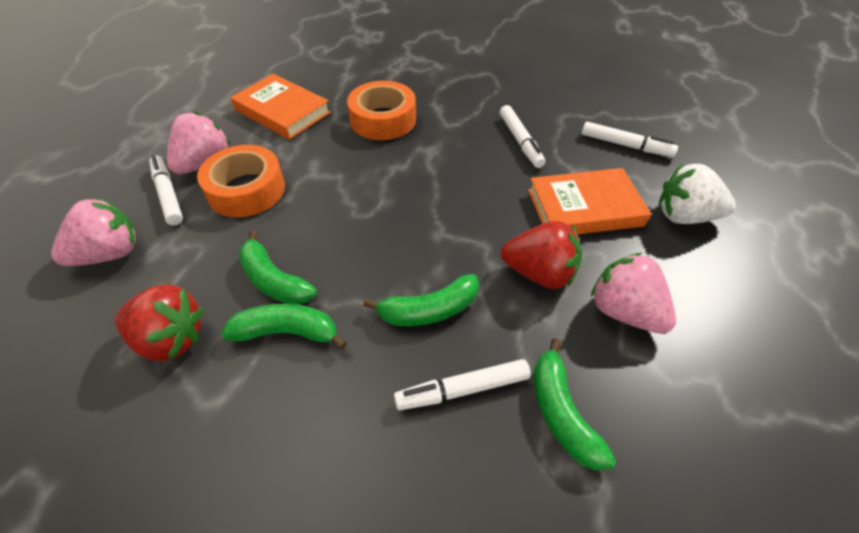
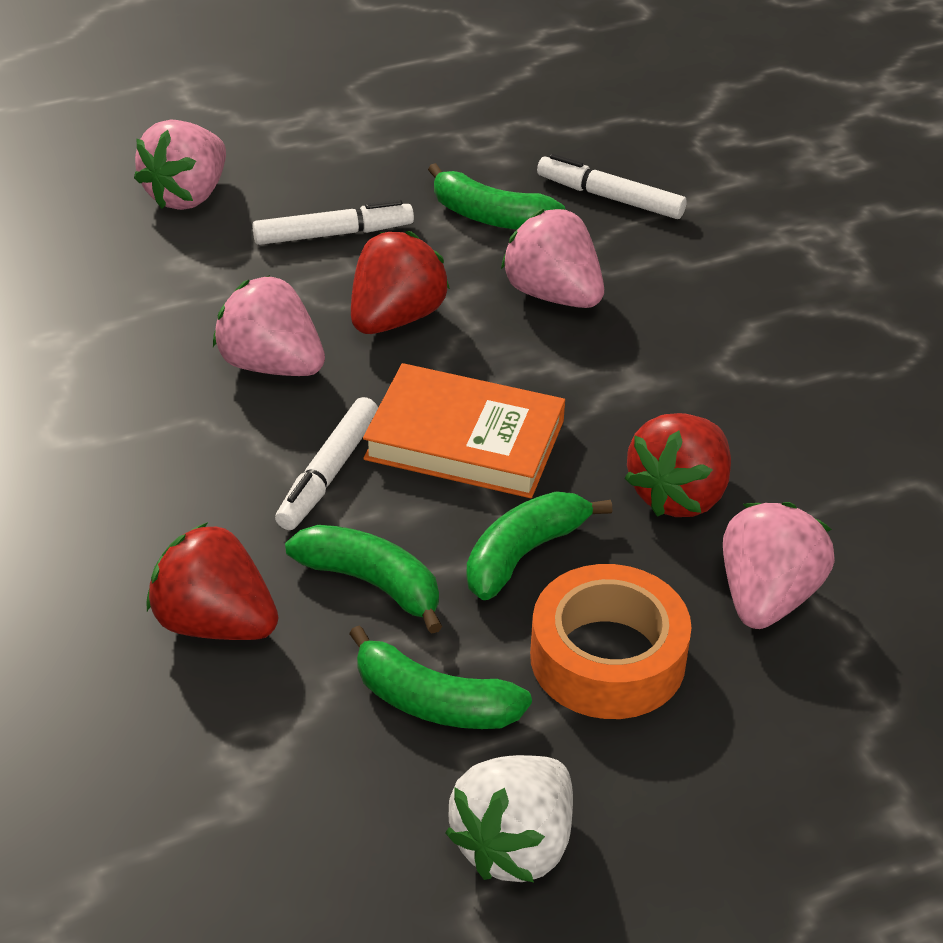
orange book: [230,74,331,140] [528,168,651,235] = 2 -> [363,363,565,498] = 1
orange tape: [197,145,285,217] [347,81,416,140] = 2 -> [530,564,692,719] = 1
pink strawberry: [51,197,137,266] [167,111,230,174] [591,253,676,334] = 3 -> [134,120,226,210] [213,275,325,376] [501,209,604,308] [723,502,835,629] = 4
red strawberry: [115,285,204,361] [501,221,582,289] = 2 -> [146,522,279,640] [351,231,450,334] [624,413,731,517] = 3
white marker: [149,155,183,226] [394,359,531,410] [500,105,545,168] [582,122,678,157] = 4 -> [253,200,414,245] [275,397,378,530] [537,154,687,219] = 3

